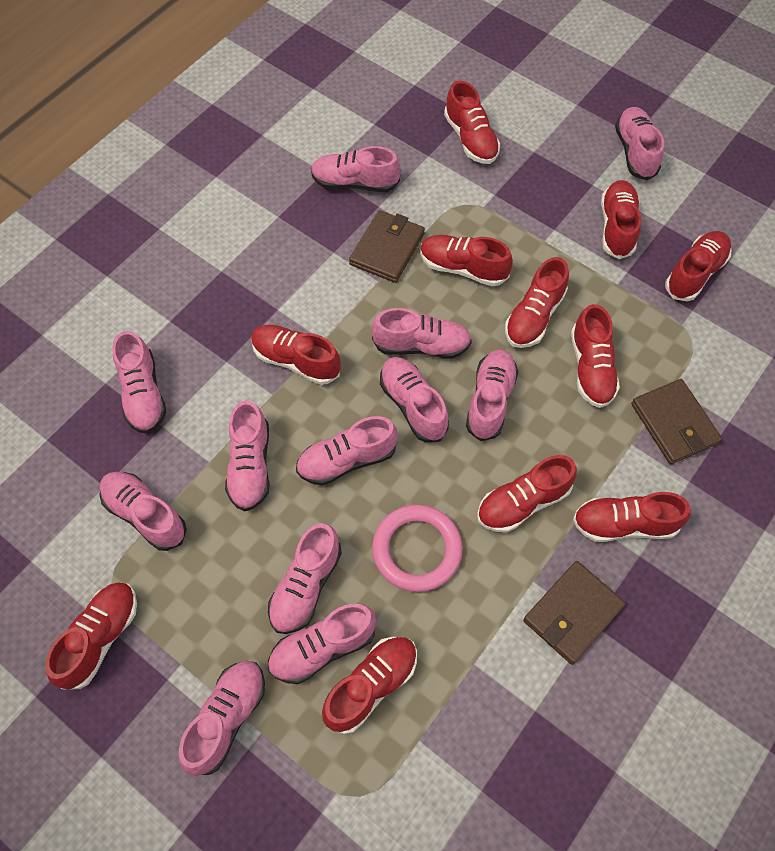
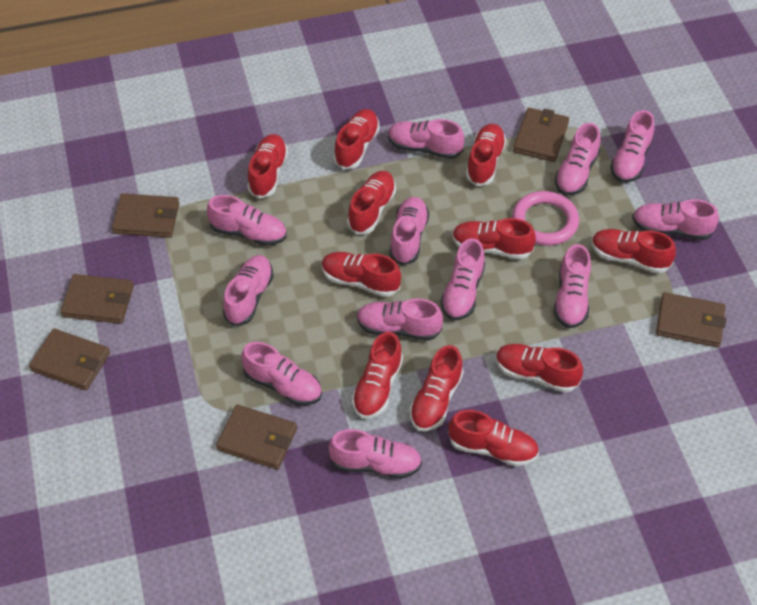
brown wallet: [349,210,425,283] [523,561,626,665] [631,379,722,464] = 3 -> [29,329,110,390] [60,274,134,324] [112,193,179,238] [216,404,297,470] [513,108,569,162] [656,292,726,347] = 6

